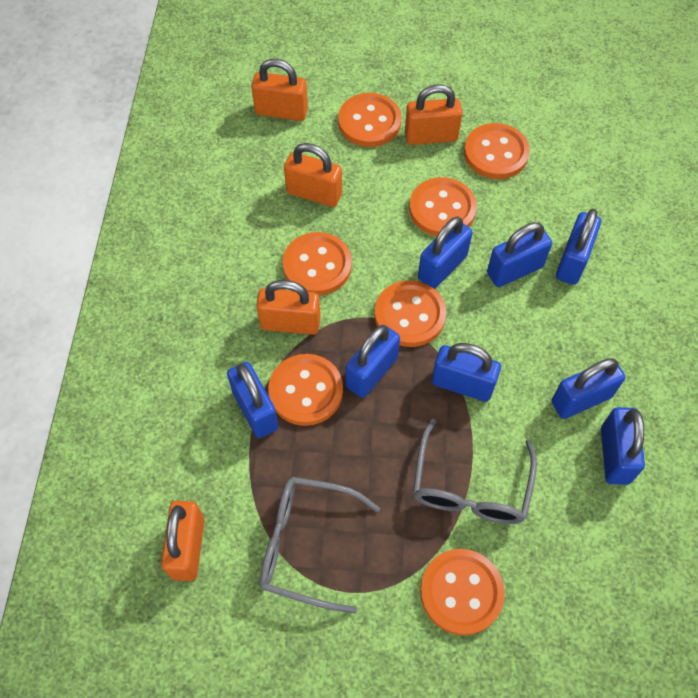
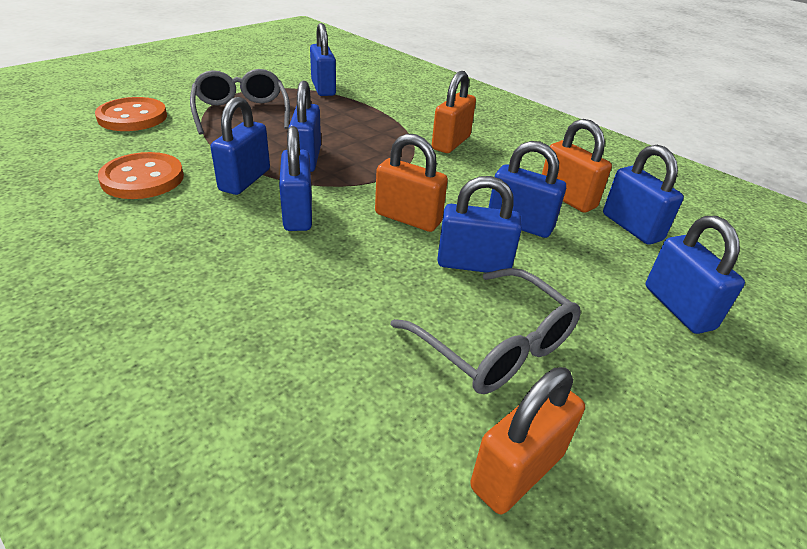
orange button: [268,354,343,426] [282,232,352,295] [338,93,401,147] [375,280,446,347] [409,177,477,236] [420,549,505,635] [464,123,530,179] = 7 -> [95,97,167,131] [98,152,184,199] = 2
orange padlock: [161,501,204,581] [251,59,308,121] [256,280,321,335] [284,143,342,207] [405,84,463,145] = 5 -> [375,134,448,232] [432,71,476,153] [470,367,585,514] [542,119,612,213] = 4

